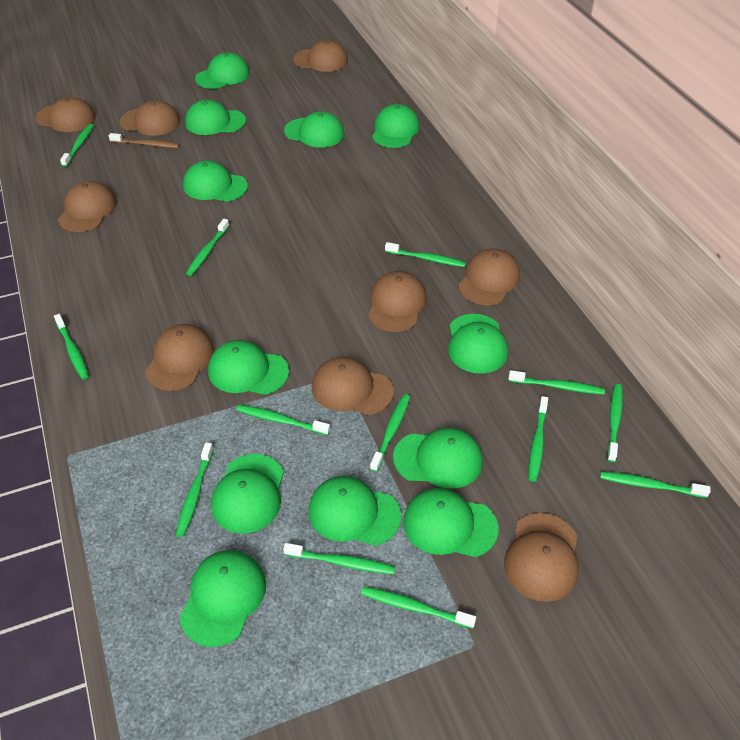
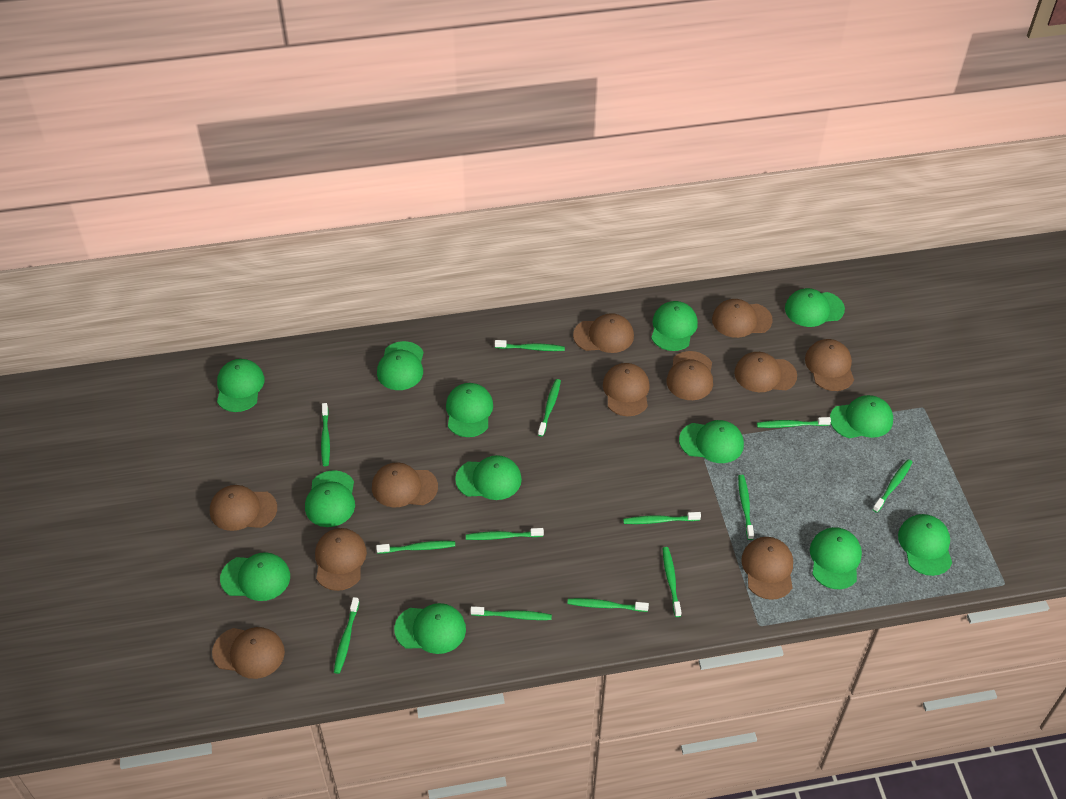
brown cap: [36,97,96,132] [58,181,116,232] [120,100,180,136] [145,324,214,391] [293,40,348,72] [312,357,394,415] [368,271,426,332] [458,249,520,305] [504,513,579,602] = 9 -> [210,485,277,531] [212,627,285,679] [315,528,367,591] [372,462,438,507] [573,313,634,353] [603,363,650,416] [666,351,713,400] [712,299,773,338] [734,352,797,392] [741,537,793,600] [805,339,854,391] = 11
brown toothbrush: [109,133,180,148] = 1 -> none = 0
green cap: [179,550,266,647] [183,161,248,202] [185,100,246,135] [195,52,250,89] [208,340,289,395] [211,454,284,533] [284,111,344,148] [308,476,402,546] [372,104,420,148] [393,428,483,489] [403,488,498,557] [448,314,508,374] = 12 -> [217,359,264,412] [220,552,290,601] [305,470,355,527] [377,341,424,390] [394,603,466,654] [446,383,493,437] [455,455,522,500] [651,301,698,351] [679,420,744,463] [785,288,845,327] [810,527,862,589] [830,395,893,438] [898,514,952,576] = 13

